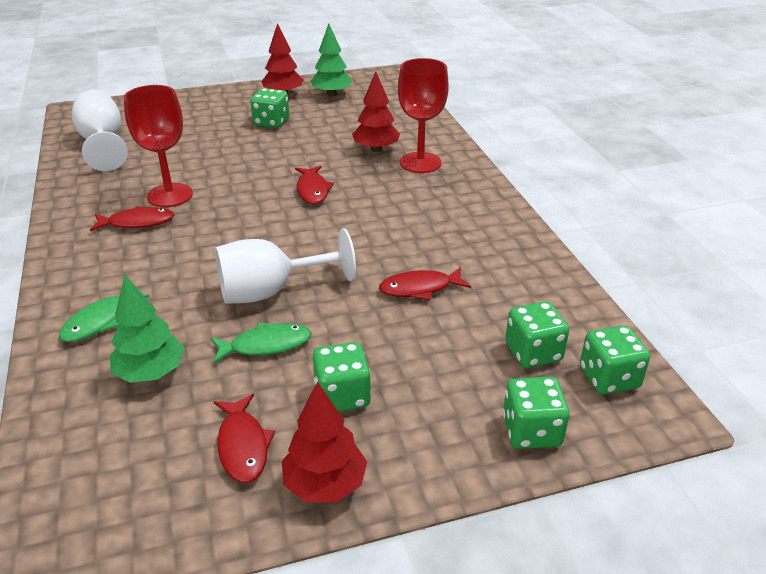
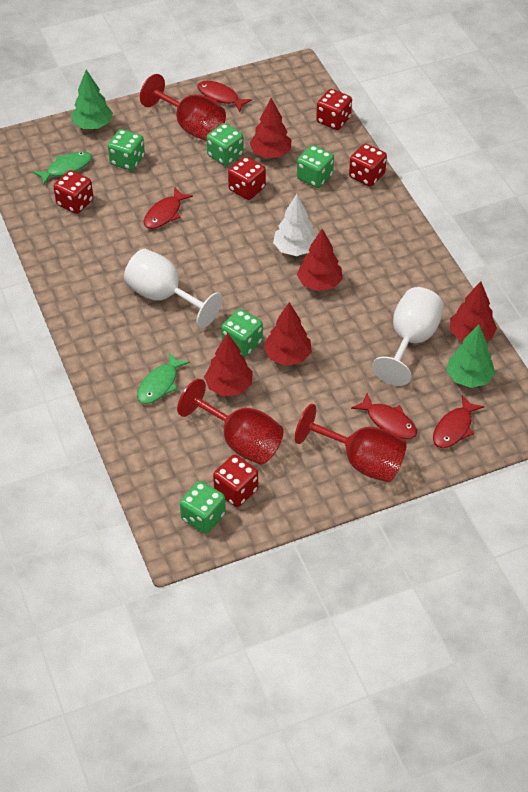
red dice: none = 0 -> [54,170,93,214] [213,455,258,507] [228,156,266,200] [316,89,352,130] [349,143,387,187] = 5
red goblet: [124,85,193,207] [398,58,449,173] = 2 -> [140,74,226,141] [177,379,284,465] [295,404,407,482] = 3
red tree: [261,23,303,94] [282,381,367,502] [352,71,400,152] = 3 -> [204,333,253,396] [250,98,291,158] [264,303,312,366] [297,229,343,291] [450,281,497,341] = 5
white tree: none = 0 -> [273,194,317,256] = 1

